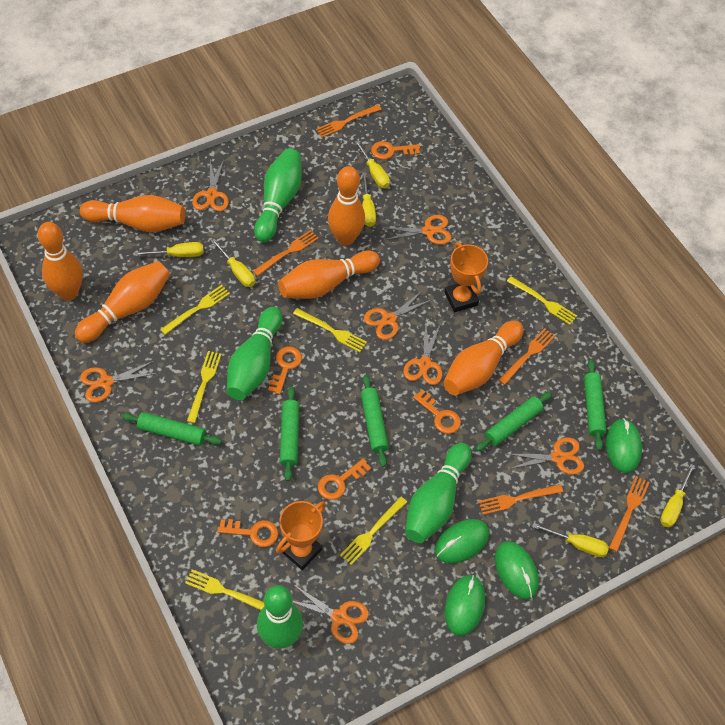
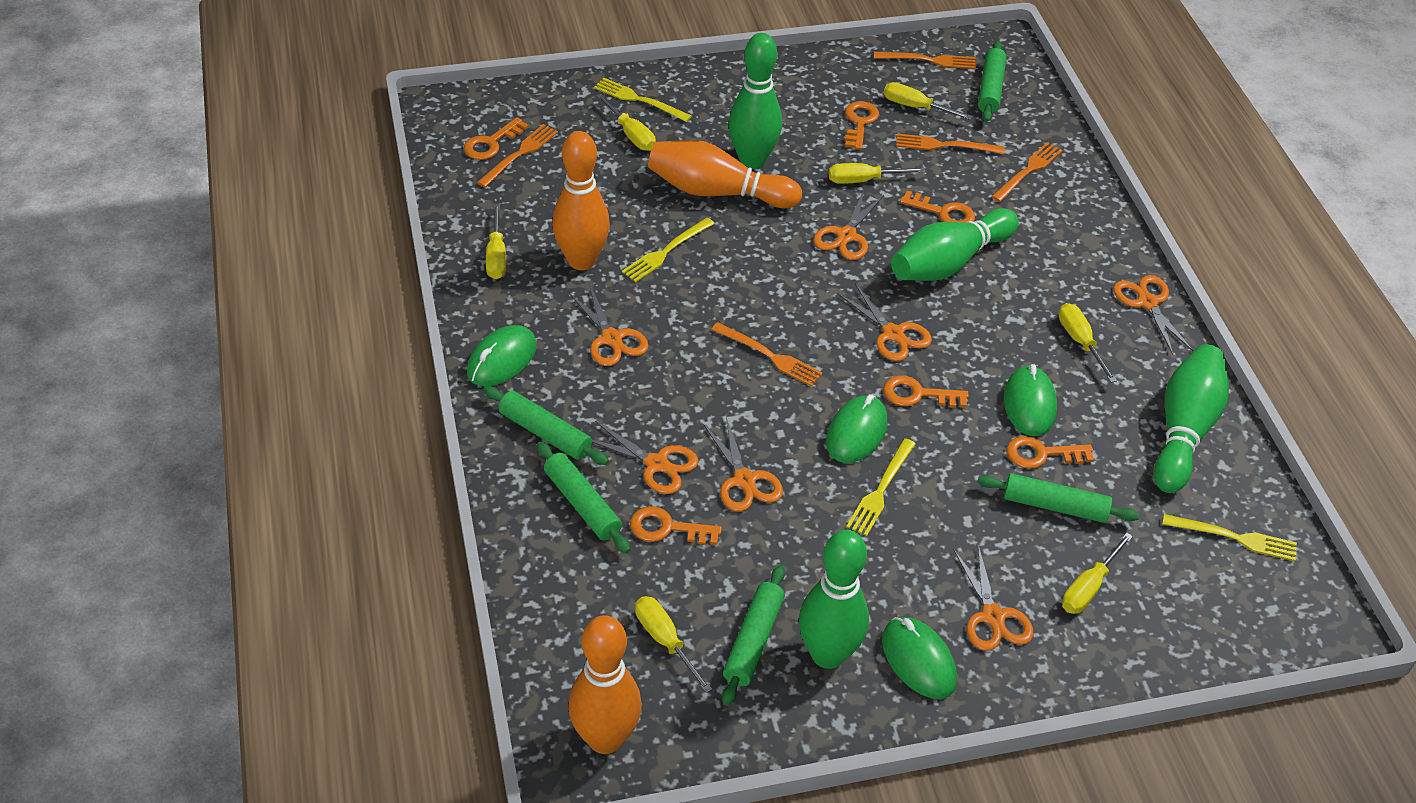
orange bowling pin: [38,222,83,301] [75,261,170,343] [80,195,185,232] [278,251,380,299] [328,166,365,246] [443,321,524,395] = 6 -> [552,131,610,270] [568,615,642,754] [648,140,802,208] = 3
orange key: [217,519,278,547] [268,346,302,395] [318,458,371,500] [371,141,420,160] [413,389,461,434] = 5 -> [464,117,529,160] [630,506,722,545] [845,101,879,150] [883,375,969,408] [900,191,975,222] [1007,436,1094,469] = 6
orange trophy: [276,501,326,570] [445,242,488,312] = 2 -> none = 0
yellow fork: [160,285,230,335] [185,569,265,610] [187,351,222,423] [293,308,367,352] [340,496,407,565] [507,276,577,325] = 6 -> [594,78,692,122] [622,218,715,282] [846,438,916,536] [1162,514,1297,561] = 4
yellow screwdriver: [135,242,204,257] [211,239,255,287] [355,141,390,188] [362,173,376,227] [532,523,609,557] [660,464,695,528] = 6 -> [486,204,506,279] [596,94,656,151] [635,596,712,693] [829,163,925,184] [884,82,973,120] [1059,303,1117,383] [1062,532,1133,614] = 7

